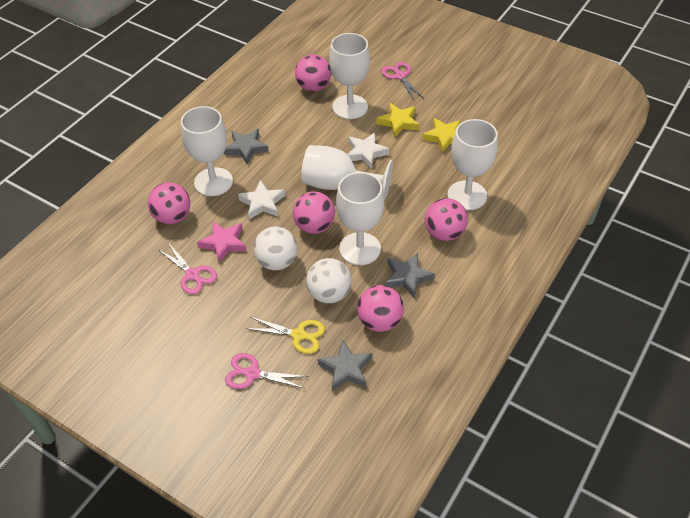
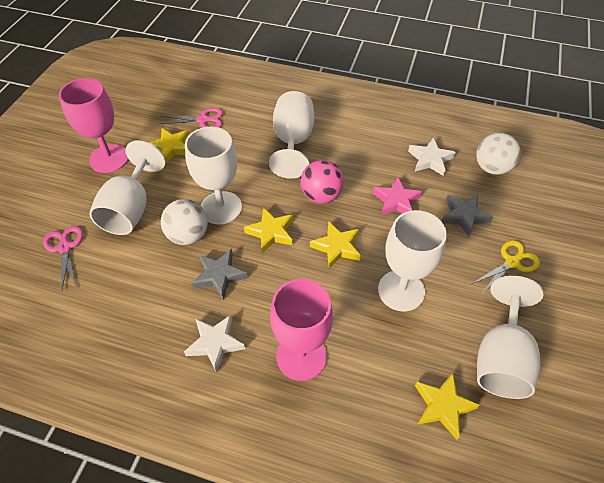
grey star: [224,129,269,164] [318,340,372,391] [385,253,435,298] = 3 -> [192,249,248,300] [442,195,494,238] = 2
pink ball: [148,182,190,224] [293,191,335,234] [295,54,331,92] [357,285,404,332] [425,198,468,241] = 5 -> [301,160,344,204] = 1
pink goblet: none = 0 -> [59,78,128,173] [270,279,333,381] = 2
pink scissors: [159,244,217,294] [225,353,308,389] [381,62,424,101] = 3 -> [43,226,83,289] [159,108,223,128] = 2
yellow star: [376,103,419,138] [422,118,460,153] = 2 -> [150,128,189,164] [244,207,293,253] [310,221,361,269] [415,373,480,440] = 4

